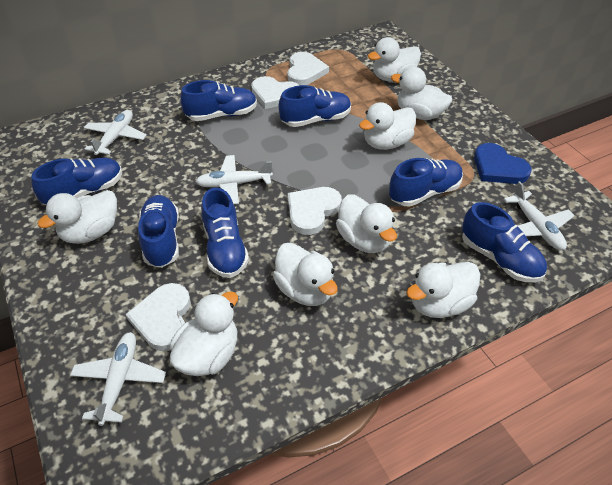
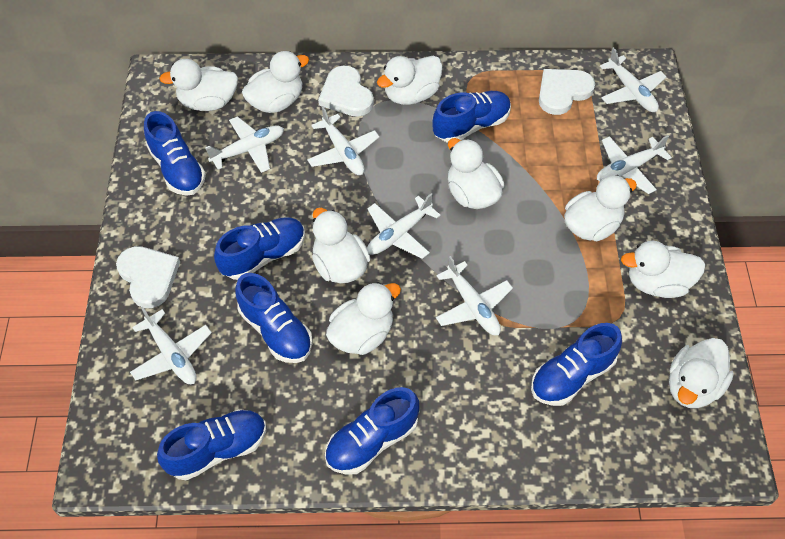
blue heart: [474,143,531,184] = 1 -> none = 0
white duck: [37,190,117,244] [170,291,238,376] [273,243,338,306] [336,195,397,253] [359,102,416,150] [368,37,421,82] [391,67,452,120] [406,262,480,318] = 8 -> [159,59,238,111] [242,51,309,113] [312,208,371,283] [326,282,401,355] [377,56,442,105] [448,138,504,209] [564,175,637,241] [621,241,705,298] [669,338,734,408] = 9
white heart: [126,283,191,351] [251,76,299,109] [287,52,329,85] [288,187,342,235] = 4 -> [116,246,180,308] [318,66,374,117] [539,69,595,115] = 3
white plane: [70,332,166,426] [84,110,147,155] [195,155,273,204] [504,181,575,250] = 4 -> [130,306,212,384] [205,116,284,173] [307,107,380,175] [367,193,441,259] [436,256,513,335] [597,135,672,194] [600,47,667,112] = 7

